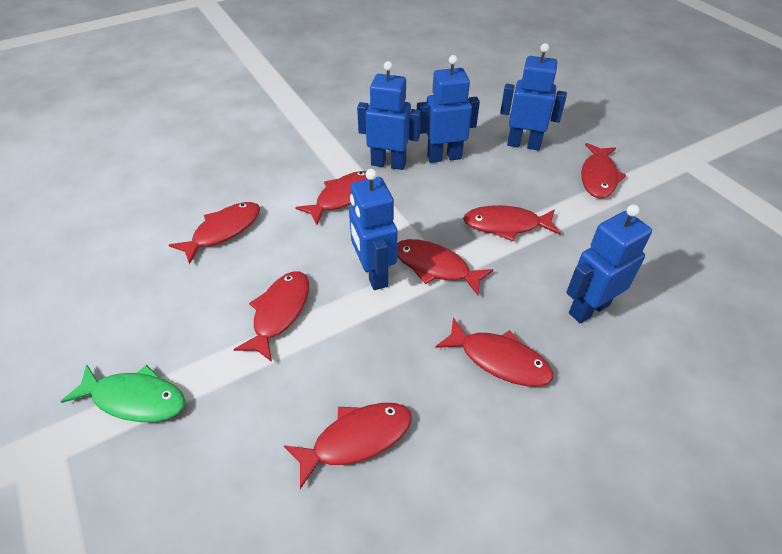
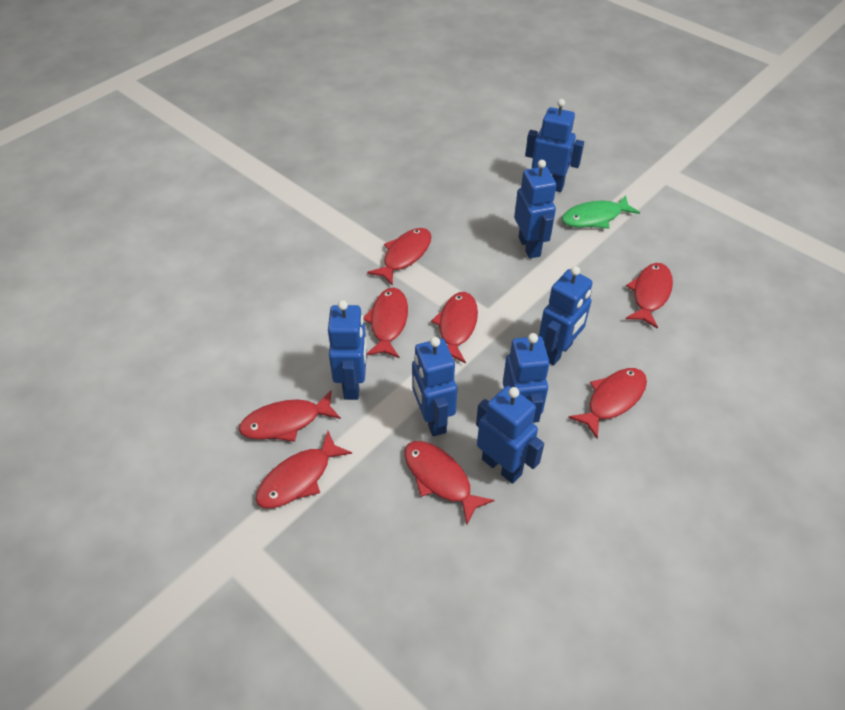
blue robot: [349,169,397,290] [357,61,421,170] [417,55,480,163] [500,43,567,151] [566,204,652,323] = 5 -> [328,300,367,400] [412,337,457,436] [476,386,544,484] [503,333,550,423] [514,160,556,259] [525,99,584,192] [539,266,593,366] = 7

